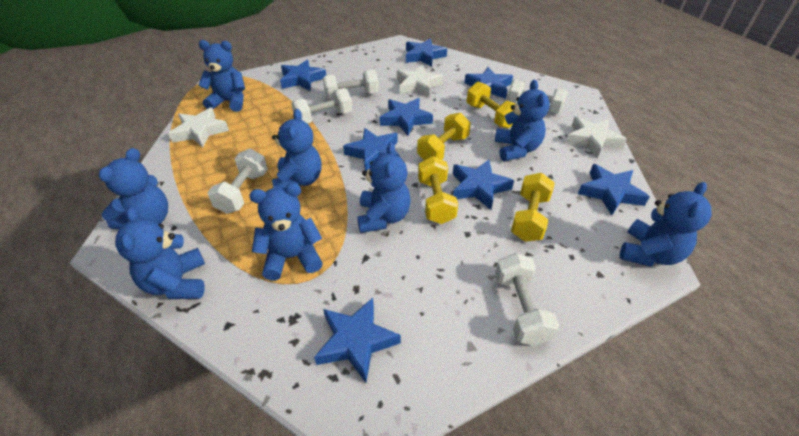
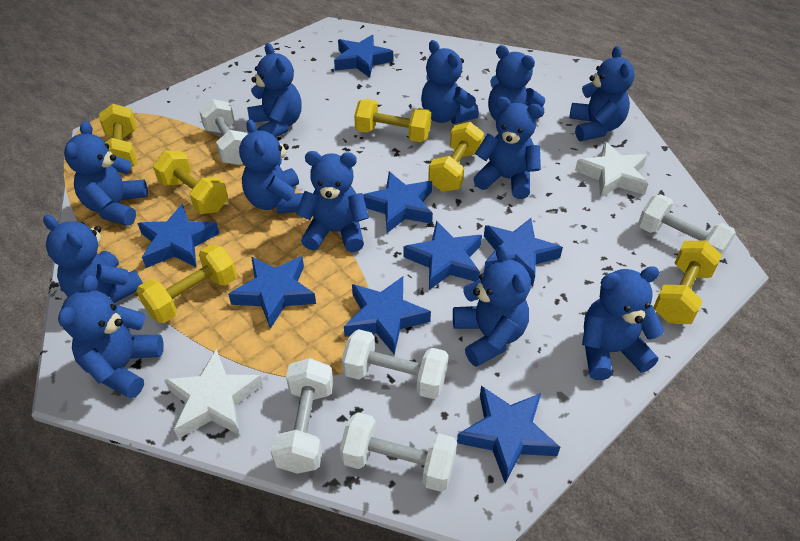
blue teddy bear: [99,148,168,230] [115,207,205,299] [198,40,245,112] [249,183,323,280] [272,109,321,188] [357,142,411,233] [495,80,550,161] [620,182,712,267] = 8 -> [43,215,143,303] [58,275,163,399] [64,121,148,226] [239,119,304,214] [247,43,302,137] [296,151,369,252] [421,40,479,124] [453,245,531,367] [474,97,543,199] [488,45,545,121] [569,46,635,141] [582,266,664,380] = 12
white star: [168,107,229,148] [397,65,443,97] [565,117,627,158] = 3 -> [164,349,263,439] [575,141,648,198] = 2
yellow dumbbell: [417,113,471,160] [418,156,458,224] [467,82,515,128] [511,173,555,242] = 4 -> [99,104,137,174] [137,245,237,323] [153,151,228,214] [354,99,431,142] [428,122,484,192] [653,240,722,324] = 6

